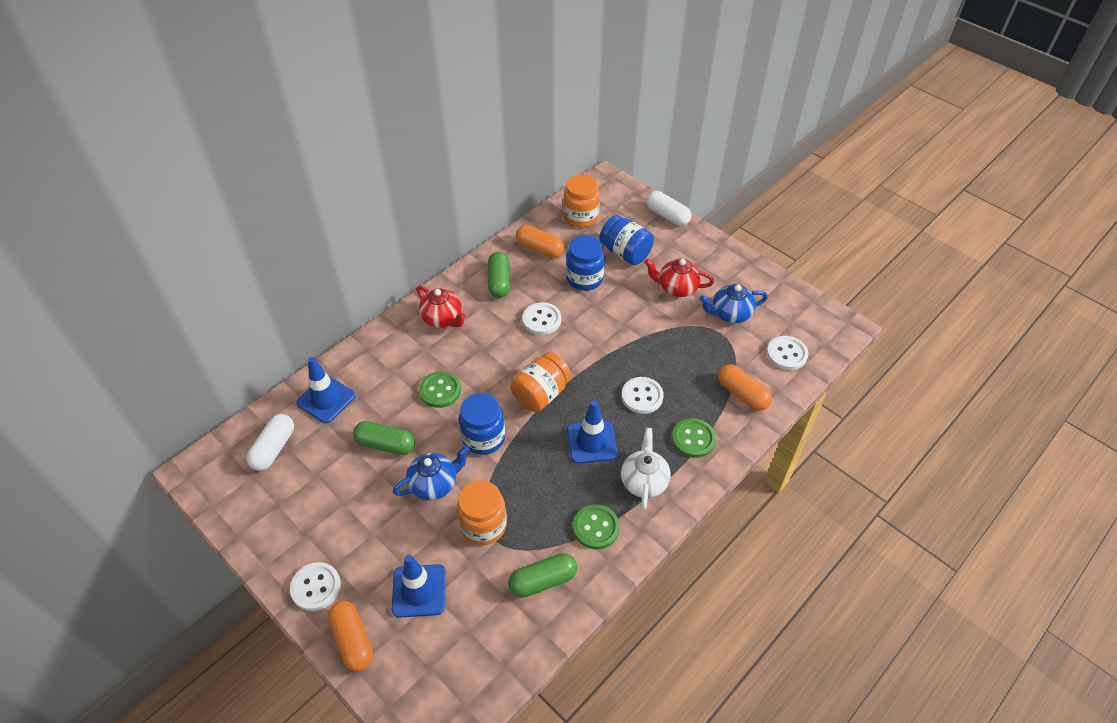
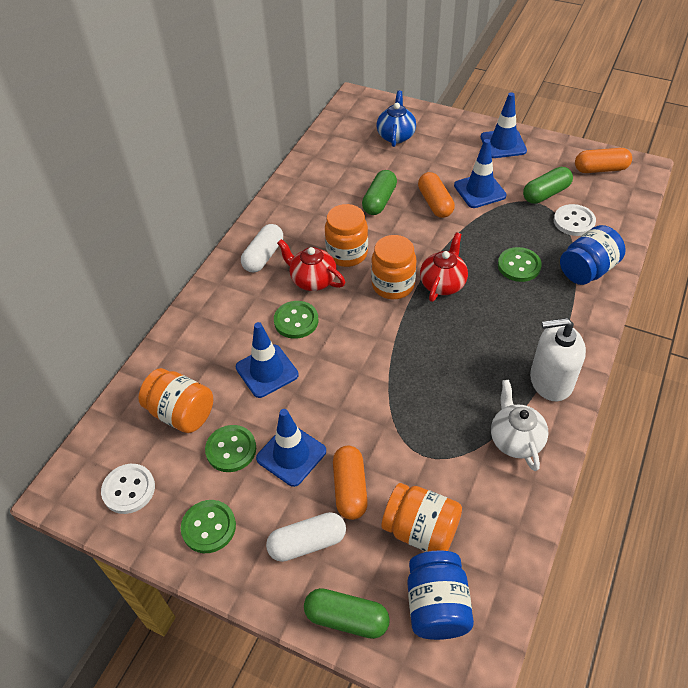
blue jar: [459,393,505,455] [566,235,605,291] [600,215,654,265] = 3 -> [407,550,474,640] [560,225,626,285] = 2
blue teapot: [393,446,470,500] [700,284,768,323] = 2 -> [377,91,416,147] = 1
blue traffic cone: [296,357,356,423] [392,555,446,618] [567,400,618,464] = 3 -> [236,322,299,398] [256,409,326,487] [454,139,507,208] [481,92,527,158] = 4
green button: [419,371,461,408] [573,504,620,549] [672,418,716,458] = 3 -> [181,500,236,553] [205,425,256,472] [274,301,318,339] [498,247,542,282] = 4
orange jar: [457,480,507,545] [510,352,571,412] [563,174,600,228] = 3 -> [138,368,213,433] [325,204,368,267] [371,235,416,299] [382,483,462,552] = 4
white button: [290,562,341,611] [523,302,561,335] [622,377,664,414] [767,336,808,370] = 4 -> [101,464,155,514] [554,204,596,236] = 2
white soap dispenser: none = 0 -> [530,318,586,401] = 1

